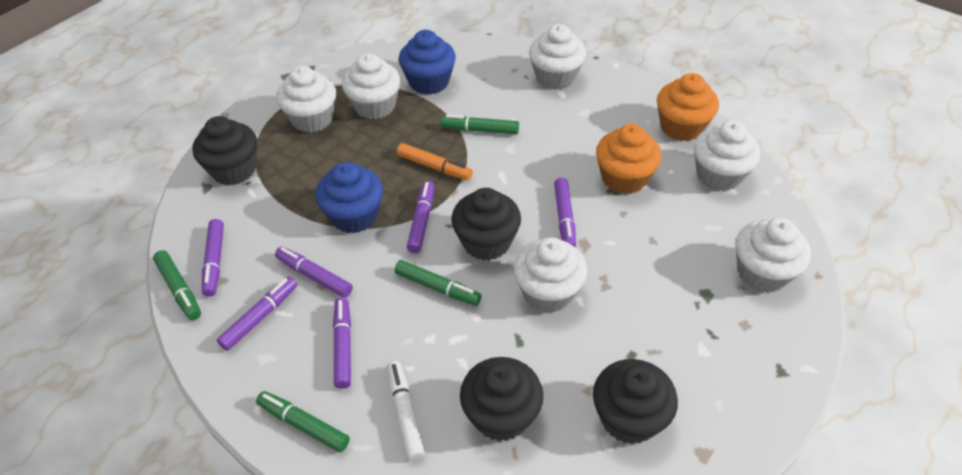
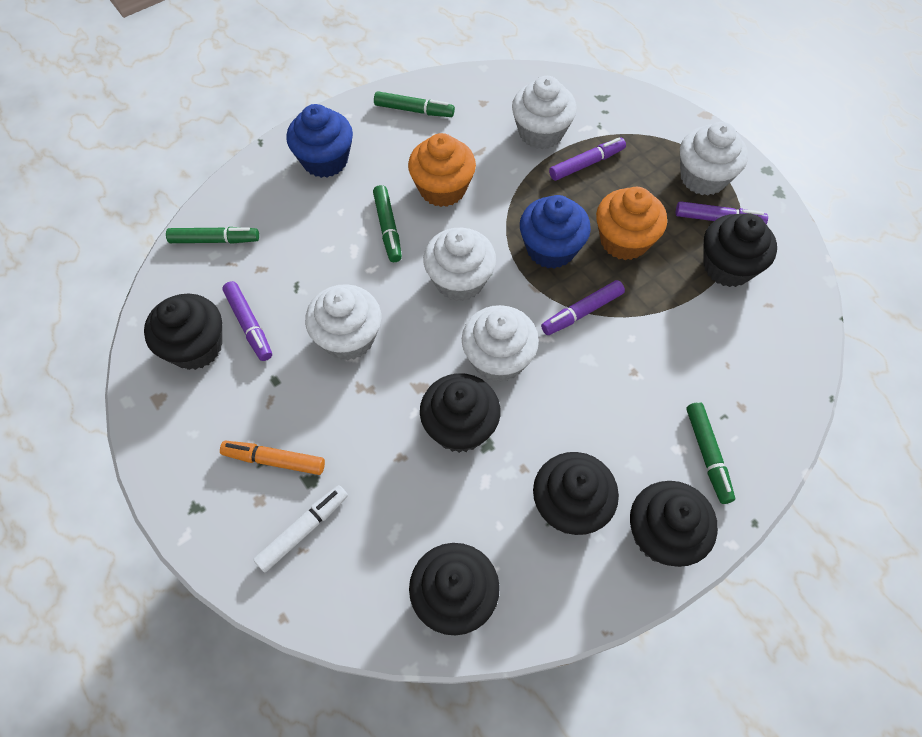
black cupcake: [192,116,257,185] [451,188,521,261] [460,357,543,441] [593,359,678,444] = 4 -> [144,293,222,370] [409,543,500,635] [420,373,501,453] [533,452,619,535] [630,481,718,567] [703,214,777,287] = 6
purple marker: [202,219,224,297] [217,277,297,351] [275,247,353,298] [333,298,351,389] [407,181,434,253] [554,178,576,247] = 6 -> [222,281,272,361] [541,280,625,335] [549,137,626,181] [676,201,768,224] = 4
white cupcake: [276,66,336,133] [342,53,401,120] [513,237,587,313] [529,24,586,89] [694,121,760,191] [736,218,811,293] = 6 -> [305,284,381,360] [423,228,496,301] [462,305,539,382] [512,76,577,149] [680,122,748,195] = 5

